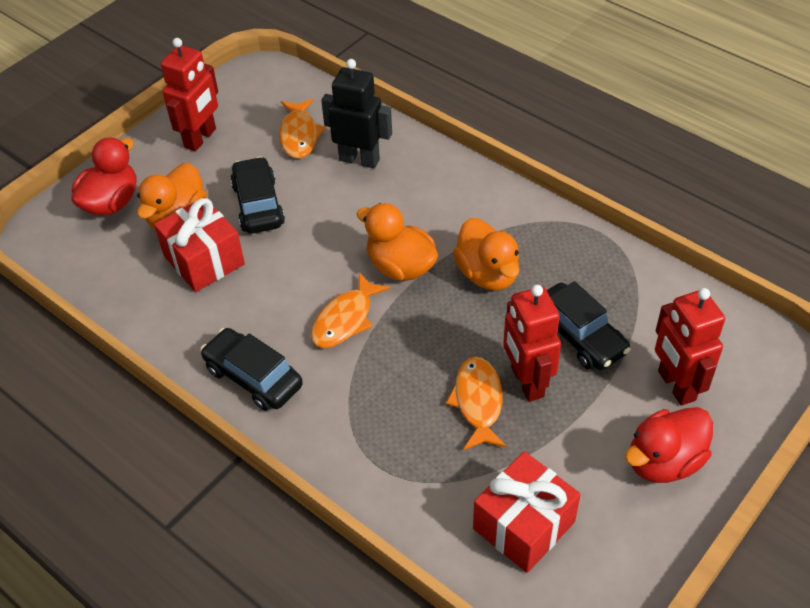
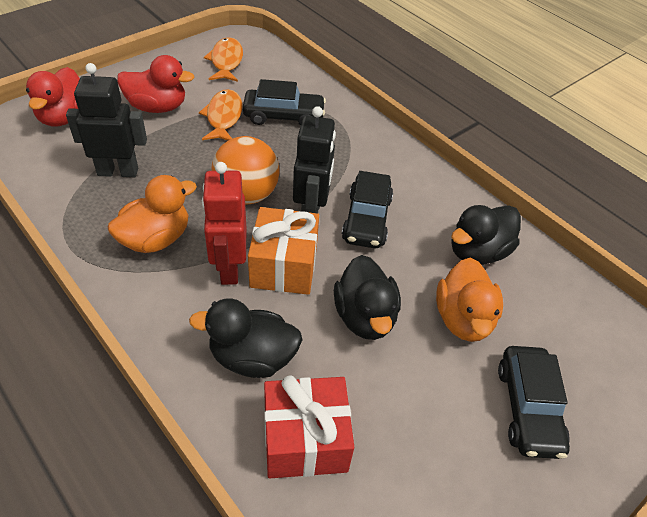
black duck: none = 0 -> [189,298,303,378] [334,255,401,340] [451,205,521,265] = 3
black robot: [321,59,392,169] = 1 -> [66,63,147,177] [293,106,336,213] = 2
orange ball: none = 0 -> [211,136,280,204] = 1
orange duck: [137,163,207,229] [356,203,438,281] [453,218,519,291] = 3 -> [108,175,197,253] [436,257,503,342] = 2
orange fish: [279,99,326,159] [311,272,391,348] [446,357,506,450] = 3 -> [199,89,243,141] [204,37,243,82] = 2
orange gift: none = 0 -> [248,207,319,295] = 1
red gift: [154,197,245,292] [473,451,581,573] = 2 -> [264,375,354,478] = 1
red robot: [161,38,218,151] [503,285,561,402] [655,288,725,406] = 3 -> [202,162,246,285] = 1

